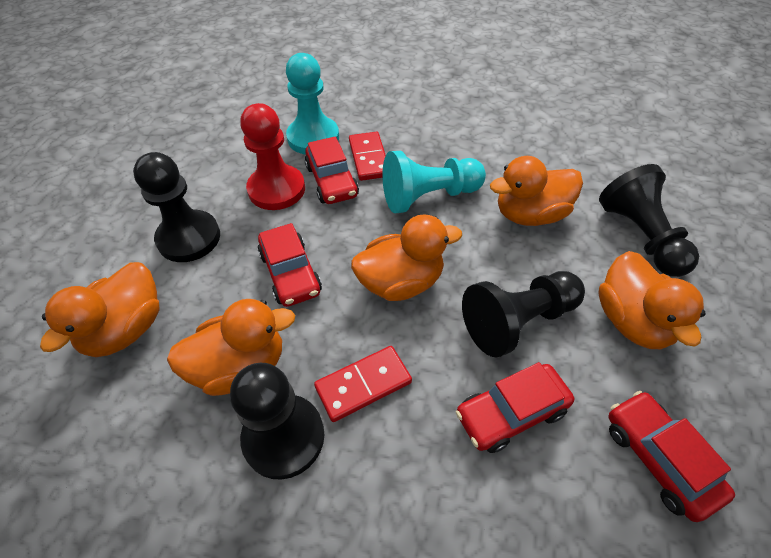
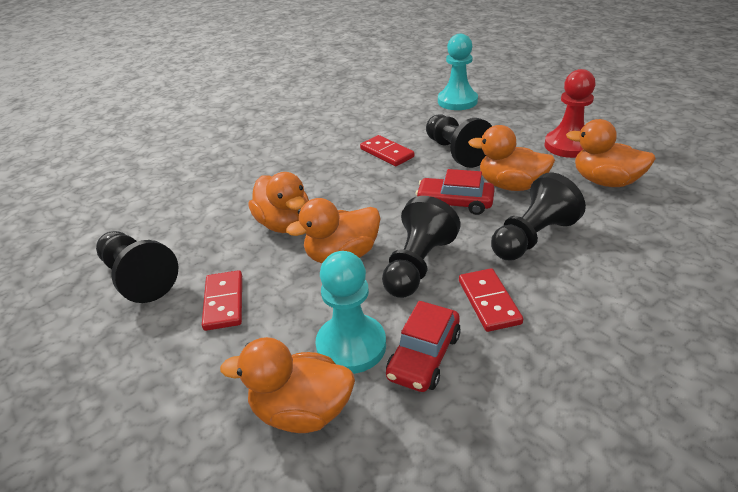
red car: [258,223,322,307] [305,136,359,204] [455,362,574,453] [608,391,735,522] = 4 -> [386,301,461,392] [416,169,495,215] = 2
red domino: [314,346,412,422] [349,132,386,181] = 2 -> [202,270,242,331] [360,135,414,166] [459,268,523,332] = 3

